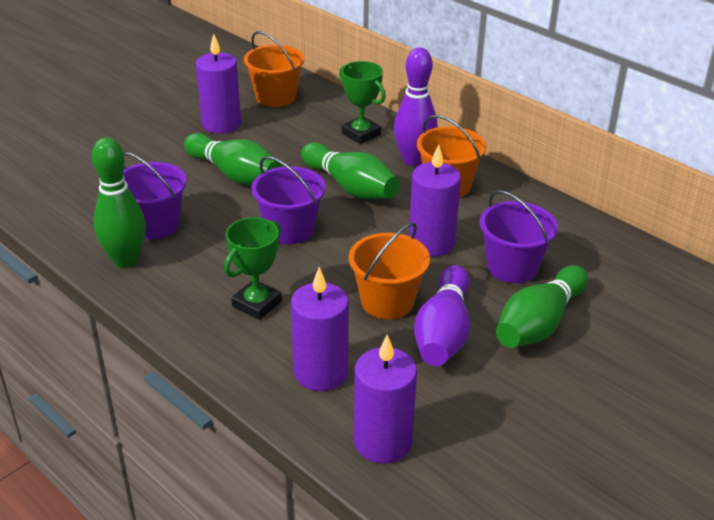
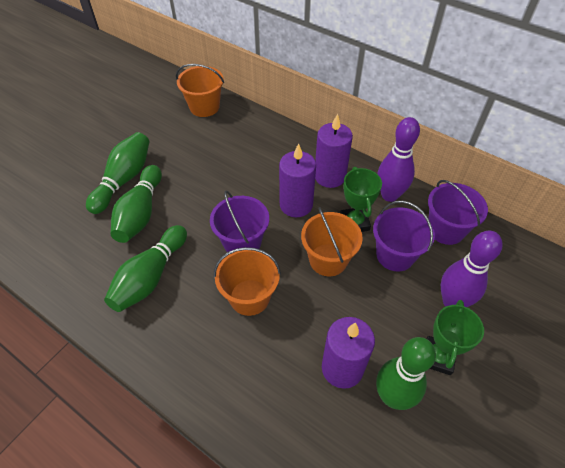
purple candle: [196,34,241,134] [291,267,349,391] [354,335,417,463] [409,144,461,256] = 4 -> [279,143,316,217] [315,114,353,188] [322,317,375,389] = 3

